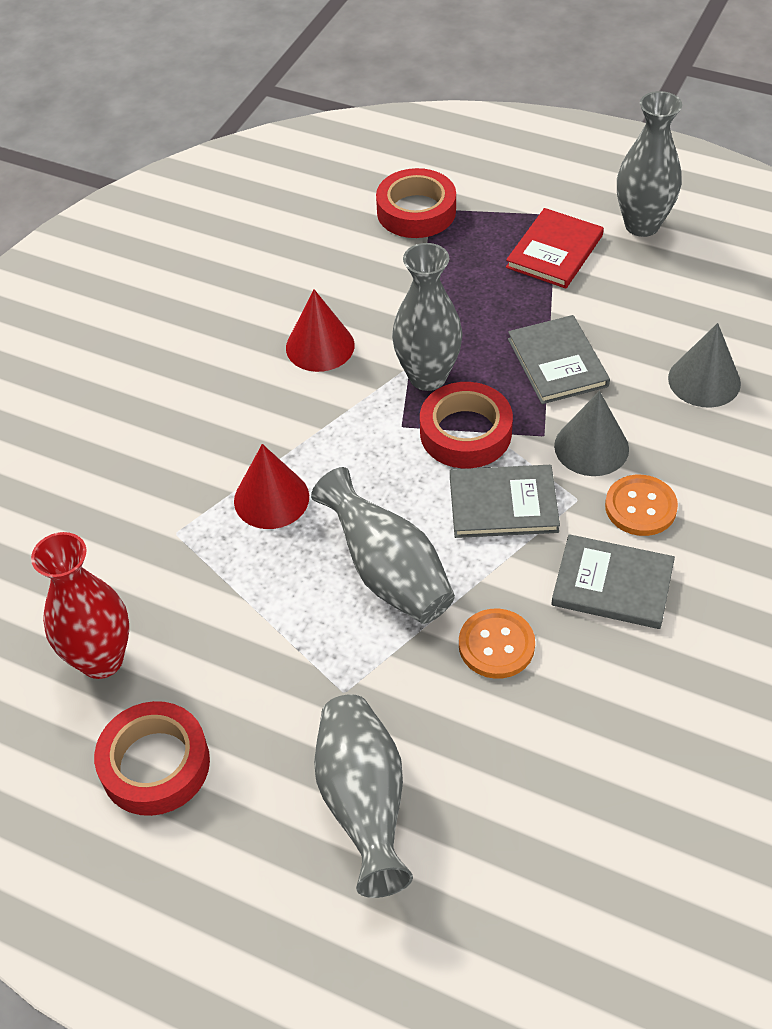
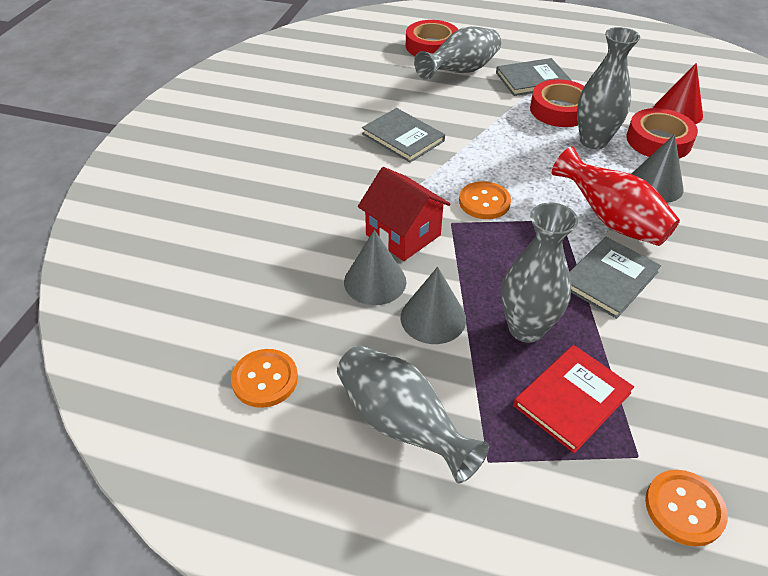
grey cone: [554,391,629,476] [668,323,741,407] = 2 -> [344,230,406,305] [401,267,466,344] [632,134,684,203] = 3
orange button: [459,609,535,679] [605,475,678,536] = 2 -> [231,349,298,408] [459,181,511,219] [645,470,728,547] = 3
red cone: [234,444,309,529] [286,289,355,372] = 2 -> [654,63,703,124] = 1
red house: none = 0 -> [358,167,451,261] = 1

